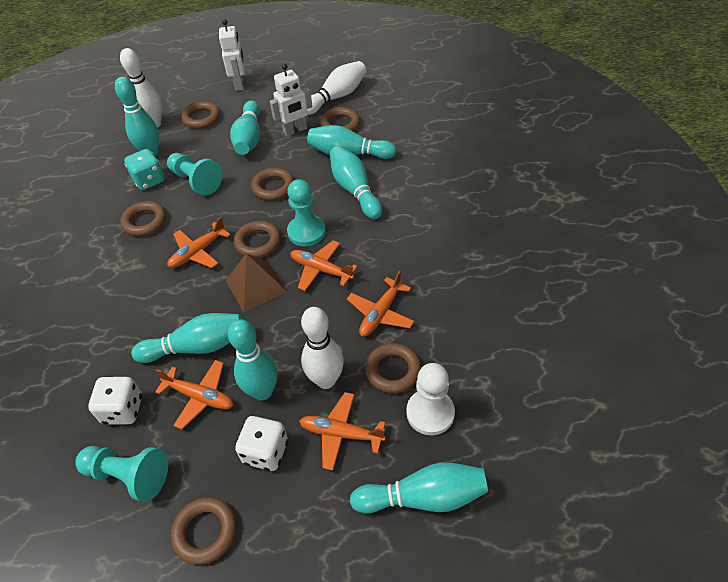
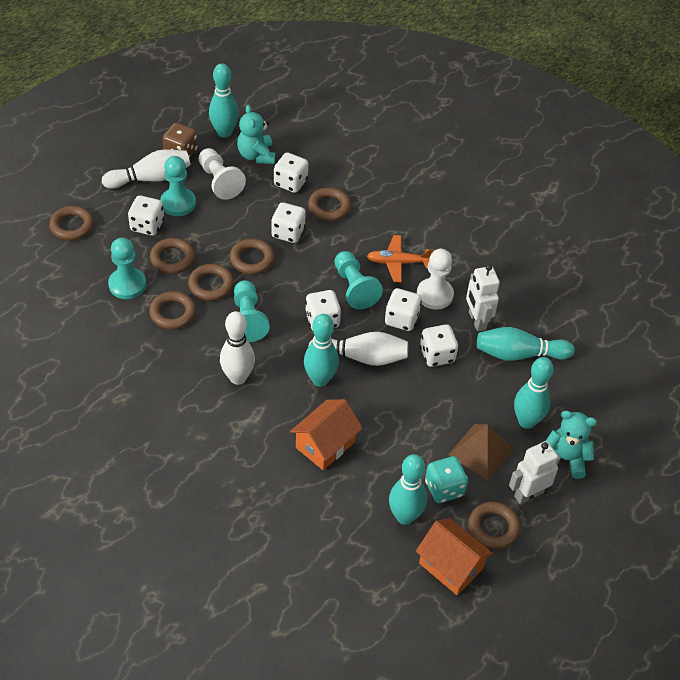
brown dice: none = 0 -> [162,123,198,158] = 1
orange house: none = 0 -> [290,399,363,470] [416,518,493,595] = 2
orange plane: [155,360,234,429] [167,217,231,268] [291,240,358,291] [299,392,386,471] [347,271,415,337] = 5 -> [367,235,434,282] = 1
turquoise bowling pin: [115,77,159,156] [131,313,243,363] [228,319,278,401] [230,100,261,155] [307,125,397,159] [330,146,382,219] [350,462,488,514] = 7 -> [209,63,239,138] [304,314,339,387] [389,454,427,525] [477,327,575,361] [514,357,554,429] = 5
turquoise pawn: [75,446,168,502] [167,153,223,195] [287,179,326,246] = 3 -> [108,237,146,299] [160,156,196,216] [234,280,270,342] [334,251,383,310] = 4
turquoise teddy bear: none = 0 -> [237,105,275,164] [546,411,597,479] = 2
white dice: [88,377,142,425] [235,416,288,471] = 2 -> [128,195,164,236] [271,202,306,243] [274,153,308,193] [305,290,341,331] [385,288,422,331] [420,324,458,367] = 6
white pawn: [406,363,455,436] = 1 -> [199,148,246,200] [417,249,454,310] = 2

